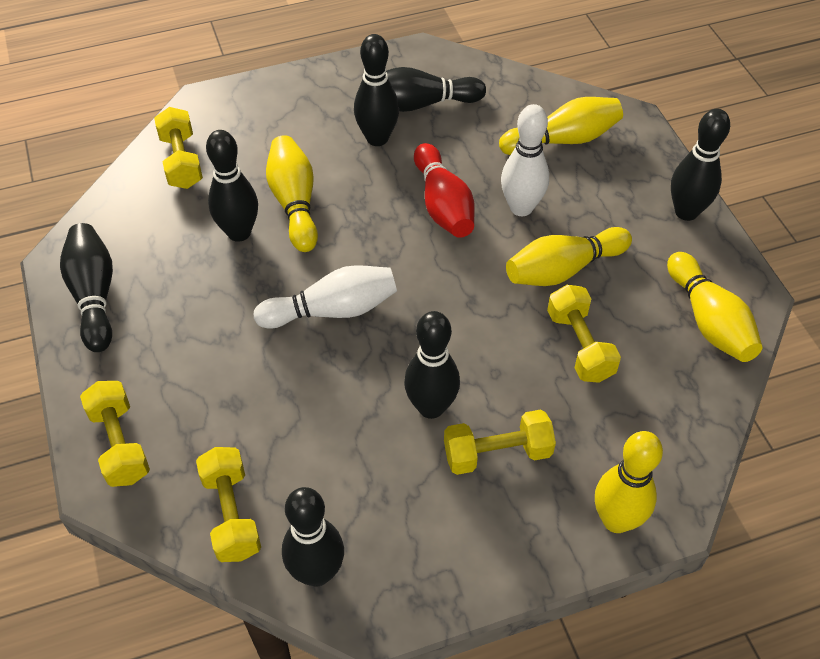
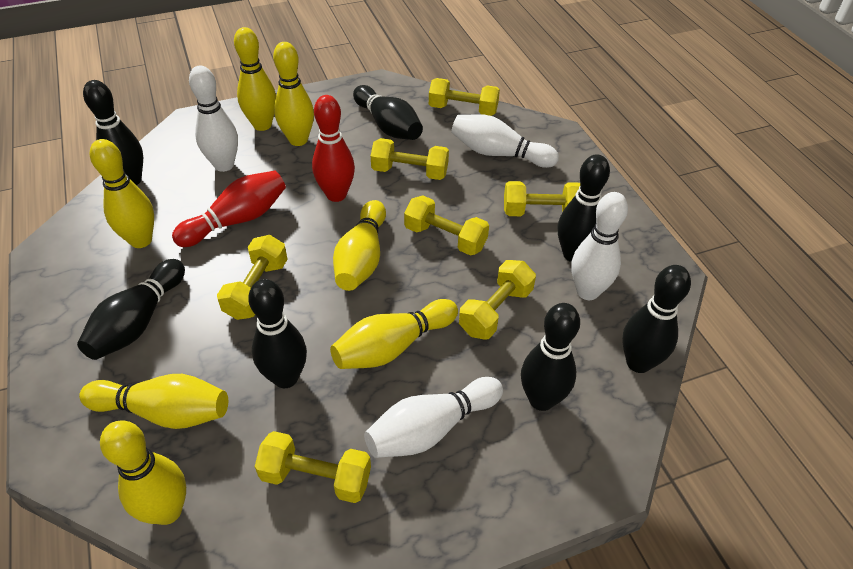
red bowling pin: [414,143,475,238] = 1 -> [172,171,286,247] [312,95,355,202] = 2
white bowling pin: [254,265,397,329] [501,104,549,216] = 2 -> [189,66,238,172] [364,377,503,458] [451,114,559,168] [571,192,628,300] = 4
yellow bowling pin: [266,135,318,252] [499,97,623,155] [506,227,632,286] [595,431,663,533] [667,252,762,362] = 5 -> [79,374,228,429] [90,139,154,248] [100,420,186,525] [234,27,276,131] [273,42,314,146] [330,299,458,369] [333,200,386,291] = 7
yellow dumbbell: [80,381,150,487] [154,107,203,189] [196,447,261,562] [444,410,556,475] [547,284,621,383] = 5 -> [217,235,288,320] [255,431,371,503] [371,138,449,180] [404,195,489,256] [429,78,500,116] [459,260,536,340] [504,181,580,216] = 7

